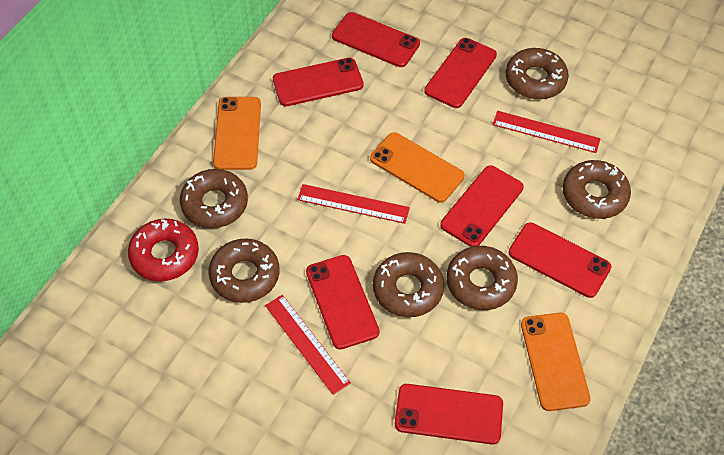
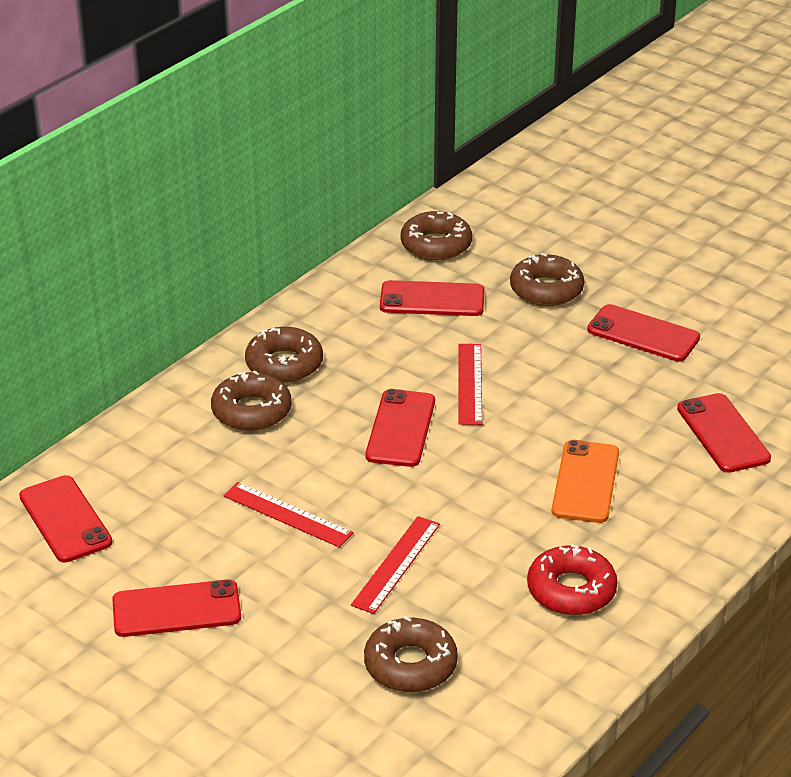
brown donut: [180,169,248,228] [209,238,280,303] [373,252,444,317] [447,246,518,310] [506,48,569,99] [563,160,631,219] = 6 -> [211,370,291,431] [245,327,323,383] [364,616,458,692] [401,211,472,260] [510,253,584,306] = 5
orange phone: [213,97,261,170] [370,132,465,203] [521,313,591,411] = 3 -> [552,440,619,523] = 1
red phone: [273,58,364,106] [306,255,380,350] [332,12,420,67] [395,384,503,444] [424,38,497,108] [440,166,524,247] [509,222,612,298] = 7 -> [19,475,112,563] [112,579,241,637] [366,389,435,467] [380,280,485,316] [587,304,700,362] [677,393,771,473] = 6

